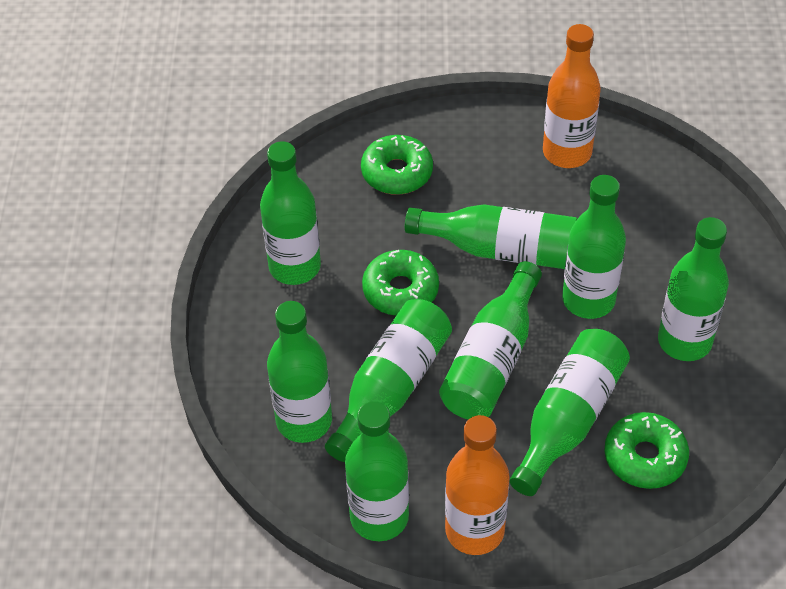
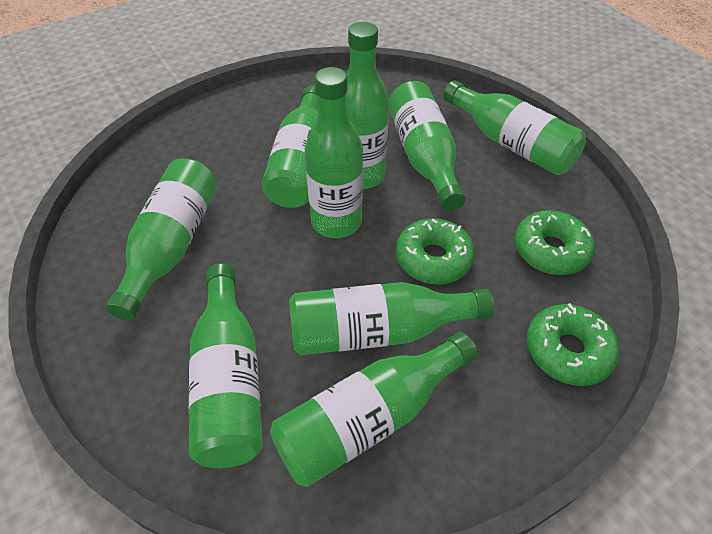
orange bottle: [445,415,510,555] [543,24,601,168] = 2 -> none = 0

